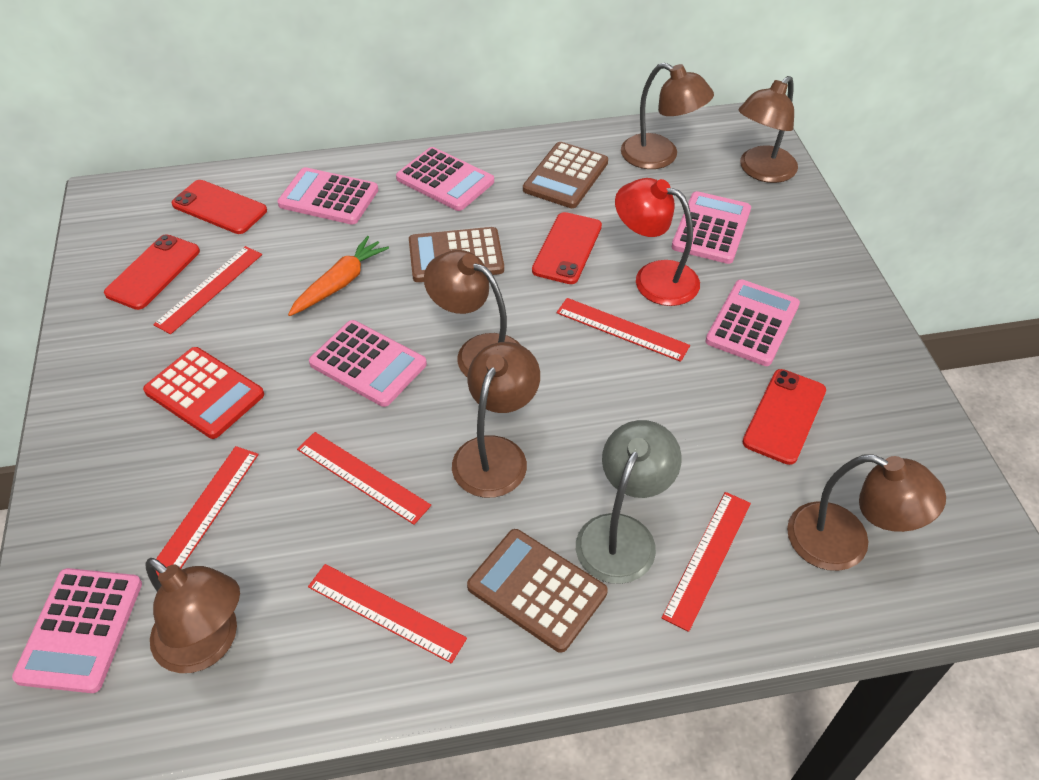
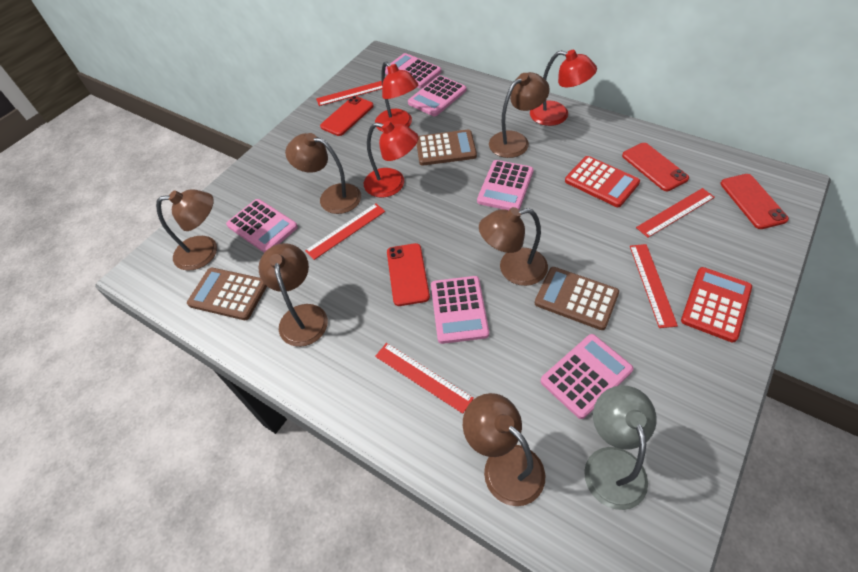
orange carrot: [288,236,389,316] = 1 -> none = 0
red calculator: [143,347,264,439] = 1 -> [565,156,640,207] [681,267,752,343] = 2
red lamp: [615,178,700,306] = 1 -> [364,121,418,198] [375,61,419,132] [530,50,597,126] = 3
red ruler: [153,246,262,334] [156,446,259,576] [297,432,431,525] [308,564,467,664] [556,298,690,362] [661,492,751,632] = 6 -> [305,204,385,260] [316,81,382,106] [375,343,474,414] [630,244,678,328] [636,188,715,238] = 5

